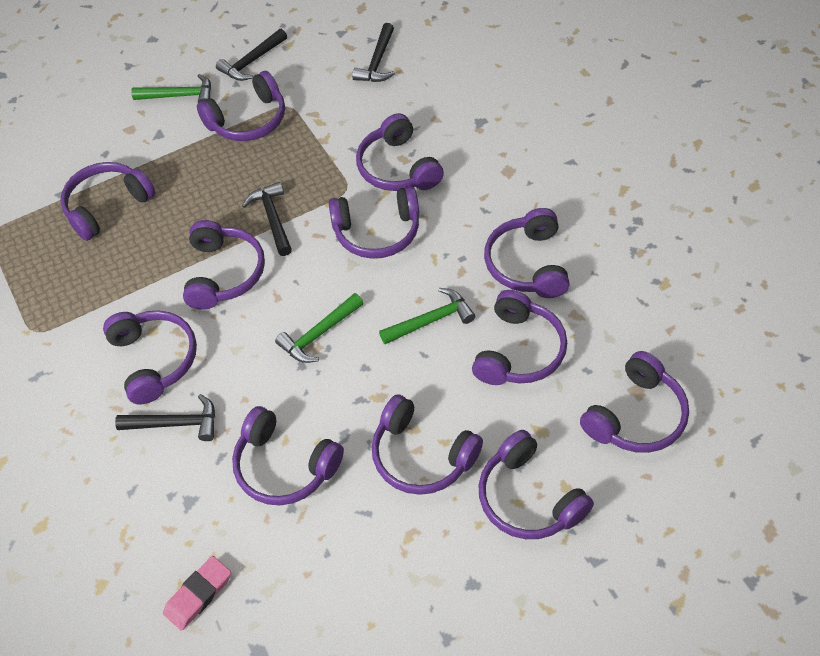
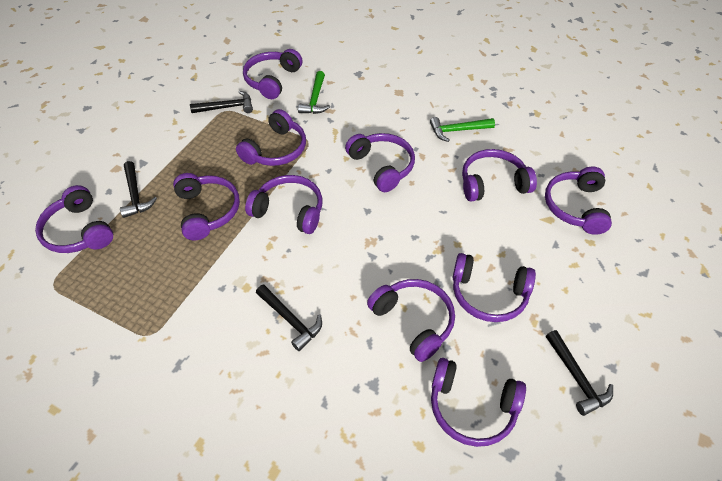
green hammer: [131,74,211,103] [275,293,363,363] [379,288,475,344] = 3 -> [298,71,330,114] [430,117,495,142] = 2
pink eraser: [163,556,231,631] = 1 -> none = 0
purple headphones: [60,162,155,241] [103,310,197,404] [183,220,265,310] [197,71,285,141] [232,406,344,505] [328,187,419,259] [356,113,444,191] [372,395,483,495] [472,290,567,385] [478,430,594,539] [484,208,570,298] [580,351,689,453] = 12 -> [35,185,113,253] [173,173,240,240] [236,109,306,166] [243,49,303,99] [245,175,322,234] [345,133,415,192] [367,279,455,362] [431,358,526,447] [452,253,536,322] [462,149,537,202] [545,167,612,235] = 11

